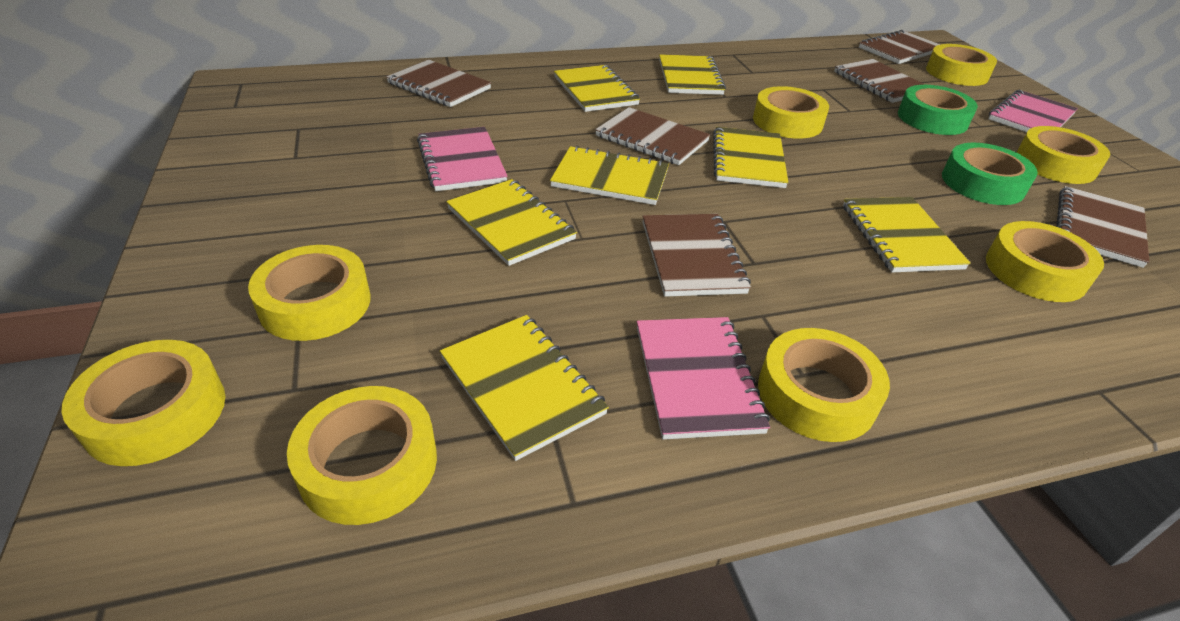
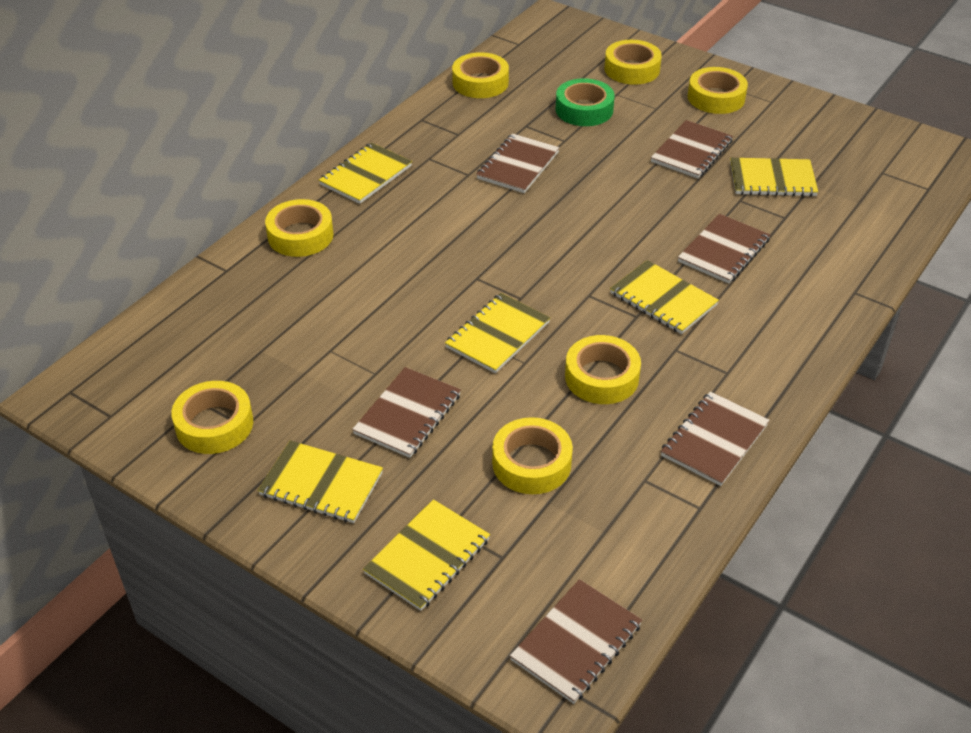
green tape: [898,85,978,135] [942,143,1038,205] = 2 -> [556,78,615,126] = 1
pink notebook: [417,127,508,191] [637,317,770,439] [988,90,1078,132] = 3 -> none = 0
yellow notebook: [440,315,609,461] [446,179,577,266] [550,146,669,205] [554,65,640,112] [659,54,726,95] [713,127,788,188] [843,197,971,272] = 7 -> [258,440,383,523] [319,143,412,204] [363,499,490,611] [445,293,550,373] [610,260,719,334] [730,158,818,196] = 6
yellow tape: [61,340,225,466] [248,245,371,341] [287,386,437,525] [753,86,829,139] [758,328,890,442] [926,44,997,86] [986,221,1104,302] [1016,126,1110,184] = 8 -> [171,381,253,454] [265,199,334,257] [452,52,509,98] [492,417,573,494] [565,335,641,404] [604,40,662,85] [688,67,748,114] = 7

